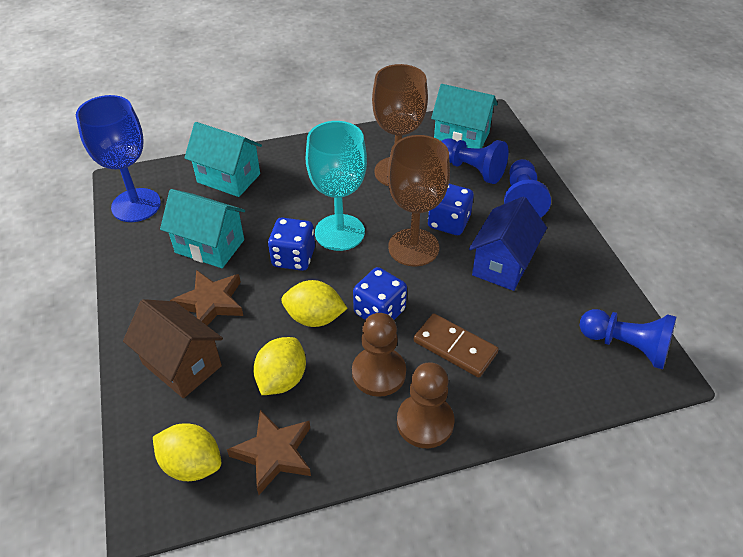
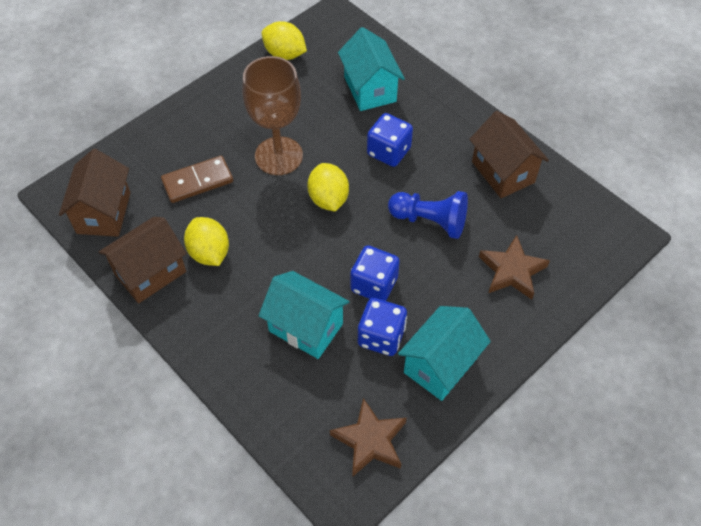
blue goblet: [76,95,161,222] = 1 -> none = 0
blue house: [469,196,547,291] = 1 -> none = 0
blue pawn: [441,138,508,184] [504,159,551,218] [580,309,676,369] = 3 -> [388,191,468,239] = 1
brown goblet: [372,64,428,186] [387,135,450,266] = 2 -> [242,56,303,175] = 1
brown house: [123,299,223,398] = 1 -> [59,149,130,237] [99,217,187,303] [469,111,549,198] = 3
brown pawn: [352,313,406,397] [397,362,454,448] = 2 -> none = 0
turquoise goblet: [306,121,367,251] = 1 -> none = 0

